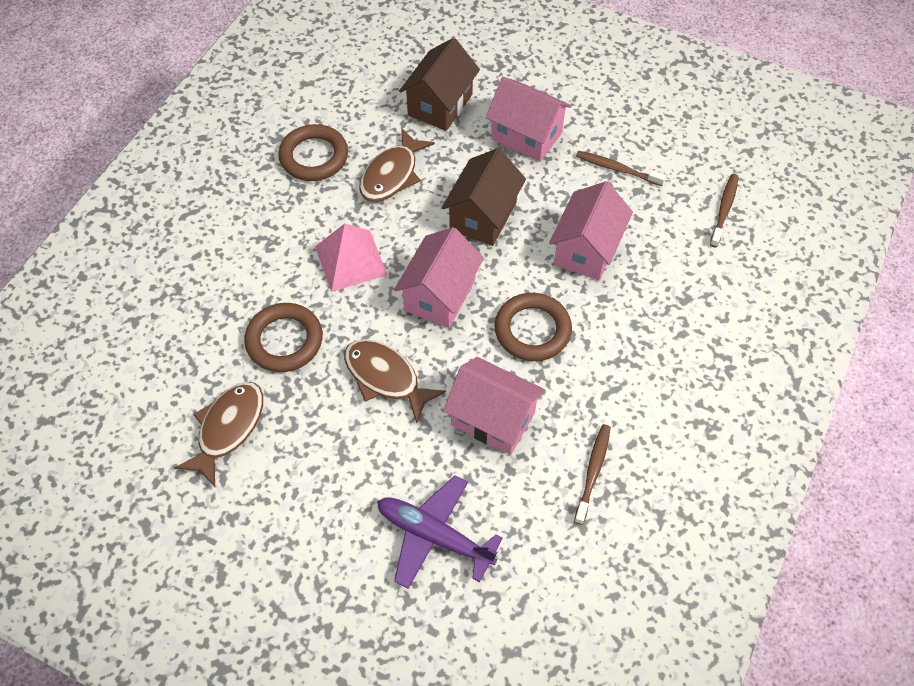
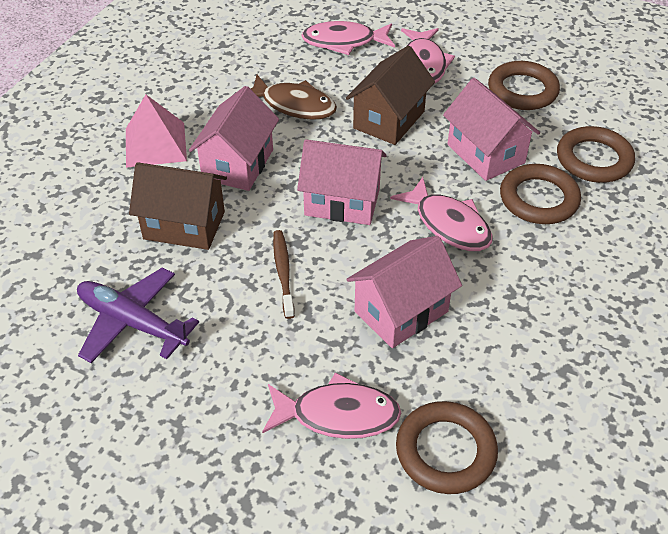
brown fish: [174,382,263,487] [344,339,446,423] [359,128,435,202] = 3 -> [251,75,337,120] = 1
brown ring: [244,303,323,372] [278,124,348,181] [494,293,572,361] = 3 -> [396,401,498,494] [488,61,560,110] [500,164,581,224] [557,126,635,183] = 4
brown toothbrush: [574,424,611,525] [576,151,666,186] [710,174,739,248] = 3 -> [273,230,295,319] = 1
pink fish: none = 0 -> [262,372,401,439] [301,21,395,55] [390,177,492,251] [401,28,455,85] = 4

